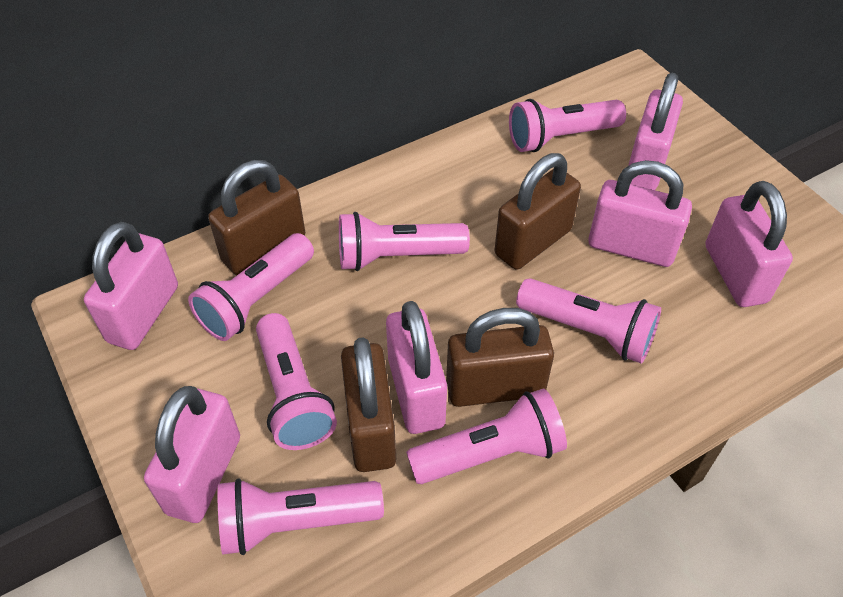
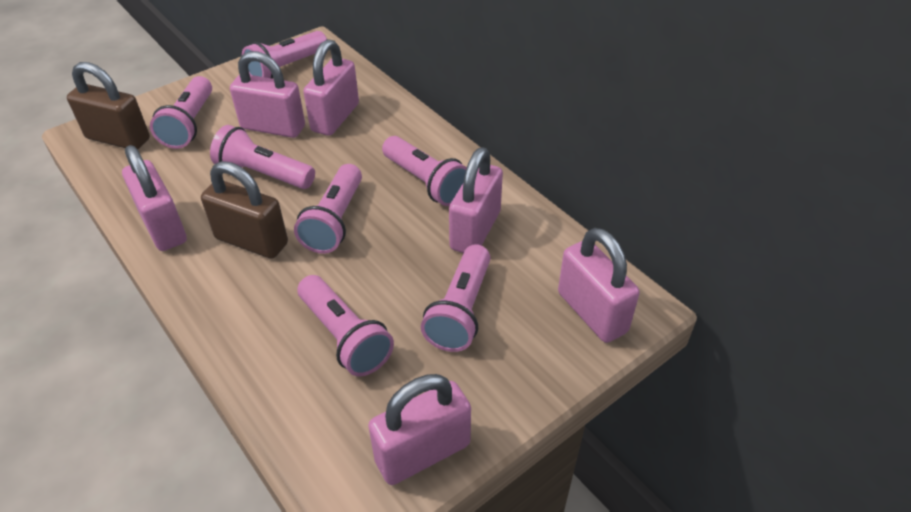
brown padlock: [208,160,305,276] [341,337,396,472] [446,308,554,407] [495,153,581,270] = 4 -> [67,62,150,149] [201,161,288,259] = 2

